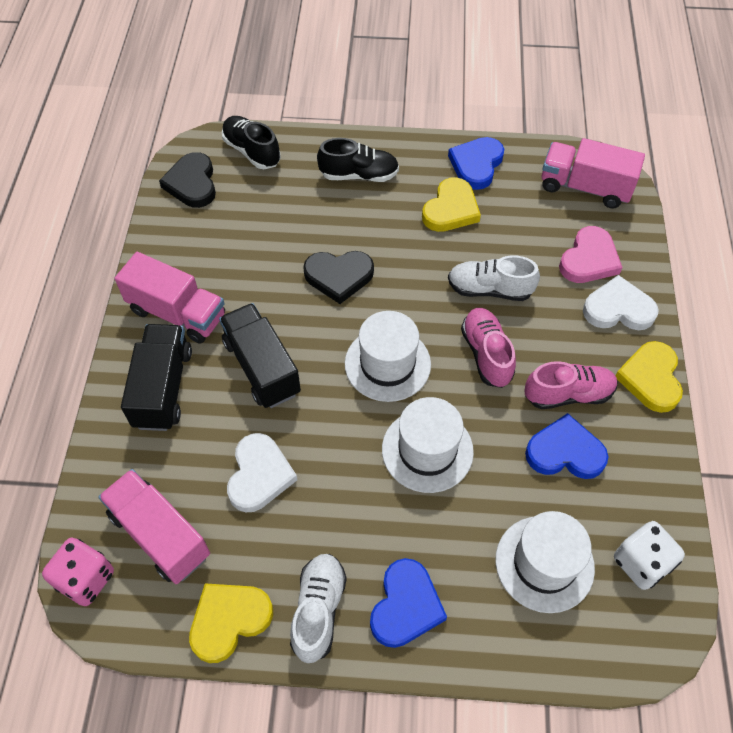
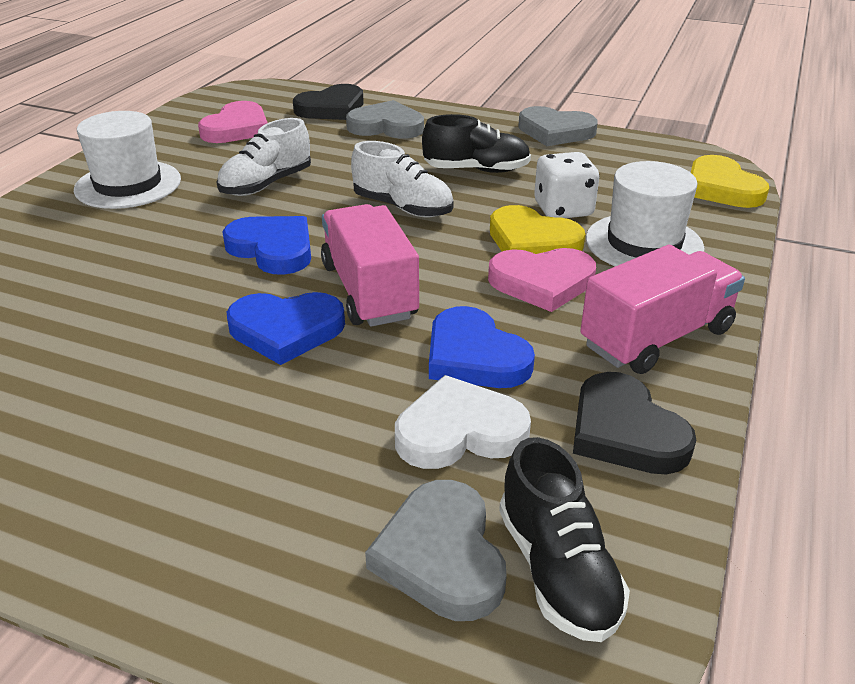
black truck: [121,324,192,431] [219,303,301,408] = 2 -> none = 0
grey heart: none = 0 -> [346,100,424,139] [365,480,507,621] [518,106,598,146] = 3
pink dice: [42,538,114,606] = 1 -> none = 0
pink heart: [559,226,623,283] = 1 -> [198,101,267,143] [488,248,596,312] = 2
pink shoe: [461,308,516,388] [525,361,618,409] = 2 -> none = 0
pink truck: [98,469,210,584] [115,252,225,344] [542,138,645,209] = 3 -> [321,204,419,327] [580,245,745,374] = 2
white hat: [345,311,431,402] [382,397,474,493] [495,511,595,613] = 3 -> [74,111,181,209] [586,161,705,266] = 2
white heart: [227,433,298,512] [583,275,659,330] = 2 -> [395,375,531,469] = 1
yellow heart: [189,583,273,663] [422,177,481,232] [615,341,683,413] = 3 -> [490,205,585,254] [691,155,769,208] = 2

